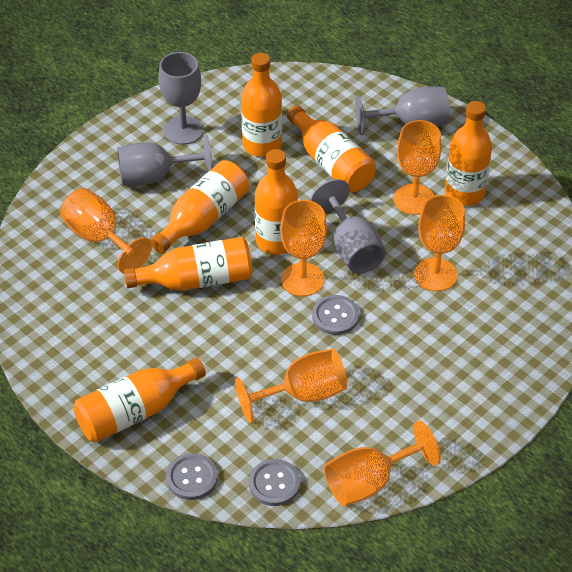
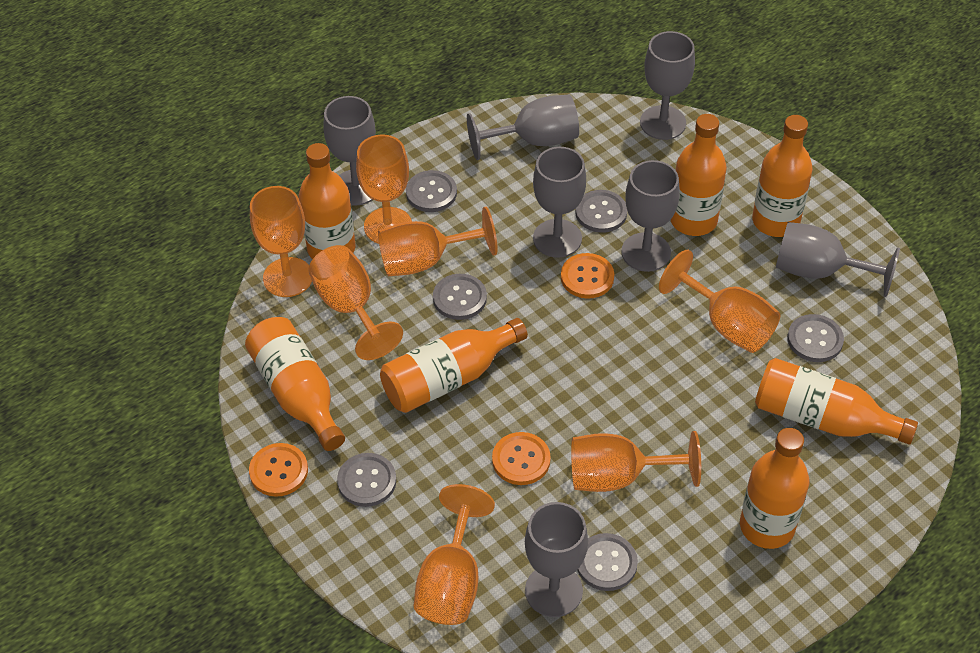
grey button: [166,453,218,500] [249,459,300,506] [312,295,359,335] = 3 -> [337,453,396,507] [406,170,457,212] [433,274,487,320] [575,190,627,233] [578,533,638,591] [787,314,844,362] = 6
grey goblet: [117,135,213,186] [159,52,203,145] [311,179,386,274] [355,86,450,135] = 4 -> [323,96,376,206] [467,95,579,160] [525,502,588,617] [533,147,586,258] [622,160,680,272] [640,31,695,140] [776,222,900,297] = 7
orange button: none = 0 -> [249,443,308,497] [492,432,551,485] [561,253,614,299] = 3
orange goblet: [60,188,152,274] [235,348,347,423] [280,200,327,297] [324,421,441,506] [394,120,442,215] [414,195,465,291] = 6 -> [250,186,312,297] [308,245,403,360] [356,135,412,244] [378,207,498,276] [414,484,495,625] [571,431,701,492] [659,250,780,353] = 7

